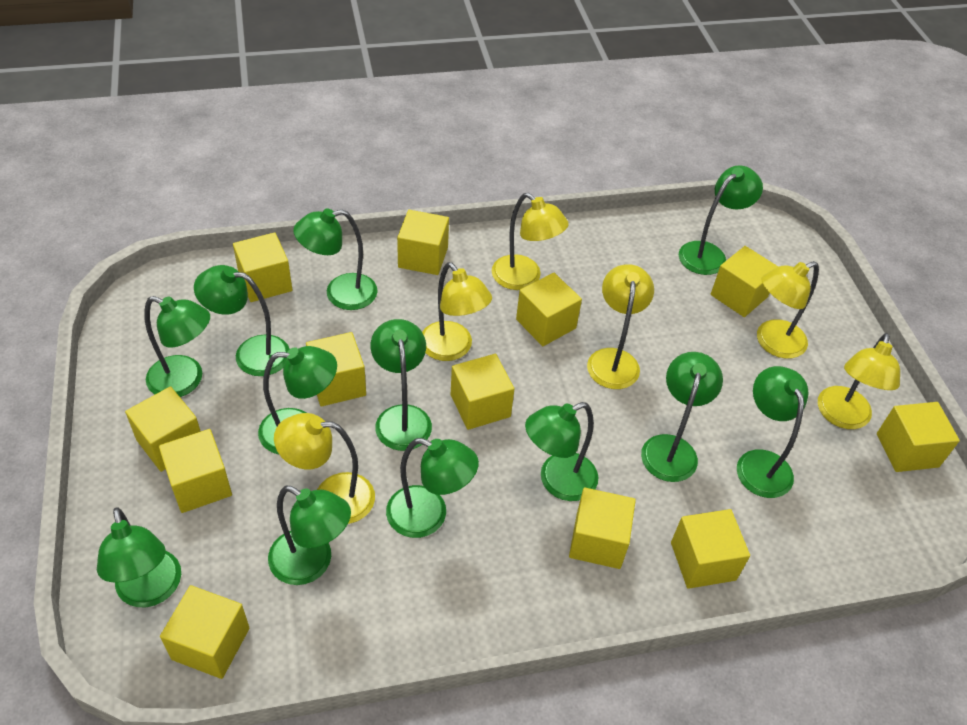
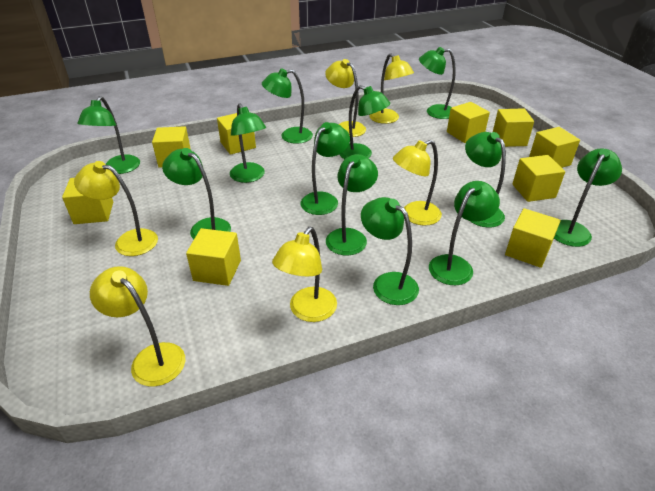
yellow cube: [125,386,201,472] [159,429,232,513] [160,585,249,679] [233,232,292,302] [306,332,366,407] [397,210,449,275] [451,354,514,430] [516,273,582,346] [569,488,636,569] [671,509,750,589] [711,246,778,317] [877,402,960,472] = 12 -> [62,178,113,224] [152,126,191,168] [186,228,241,286] [217,113,256,155] [447,102,490,143] [493,108,534,147] [505,208,561,268] [512,155,565,202] [529,127,580,168] = 9

